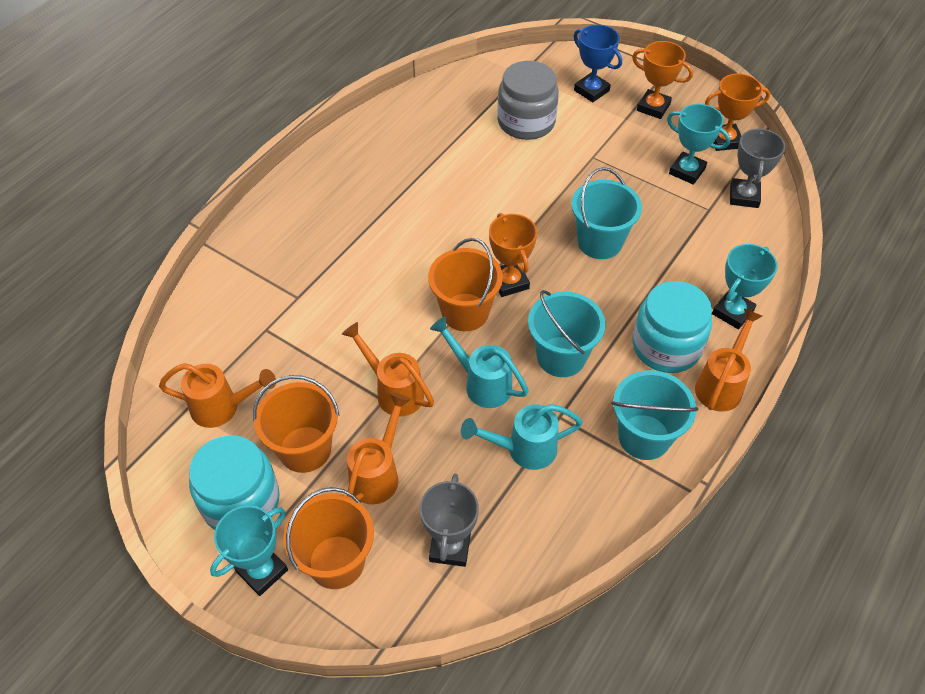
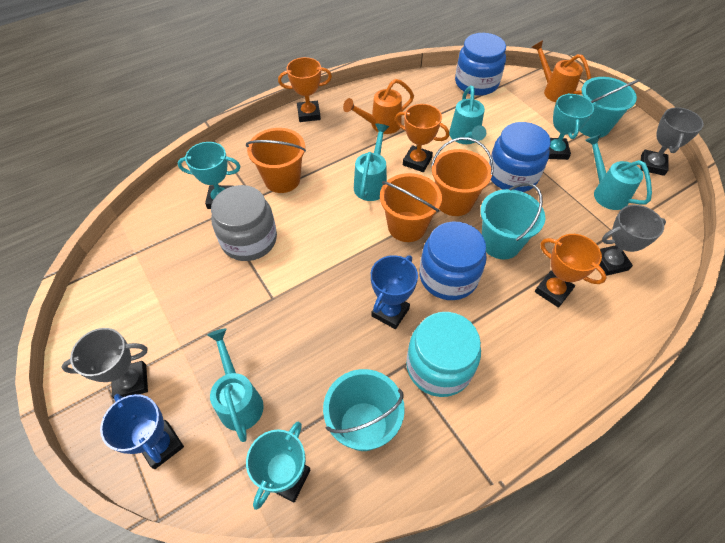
blue jar: none = 0 -> [419,222,487,300] [455,33,506,96] [489,122,551,192] = 3
blue trophy: [574,25,622,102] = 1 -> [100,394,184,469] [371,255,418,329] = 2
grey trophy: [419,474,479,567] [730,128,786,208] = 2 -> [61,328,148,398] [599,205,666,276] [640,107,704,176] = 3
orange watering can: [159,363,276,428] [342,322,434,417] [347,393,411,504] [695,309,762,412] = 4 -> [343,79,414,134] [532,40,591,102] = 2
turquoise jar: [189,435,280,530] [632,281,712,373] = 2 -> [406,312,481,397] = 1
turquoise watering can: [430,317,529,408] [461,404,583,470] = 2 -> [207,328,264,442] [354,124,389,201] [449,86,486,144] [585,134,652,210] = 4

